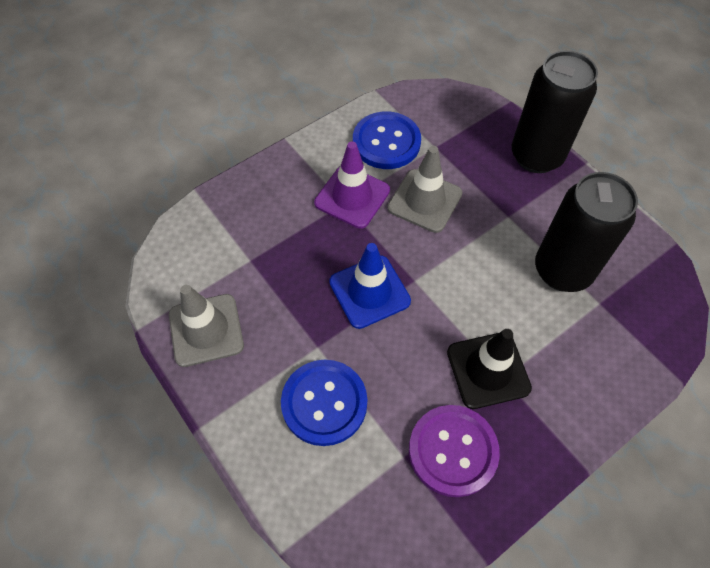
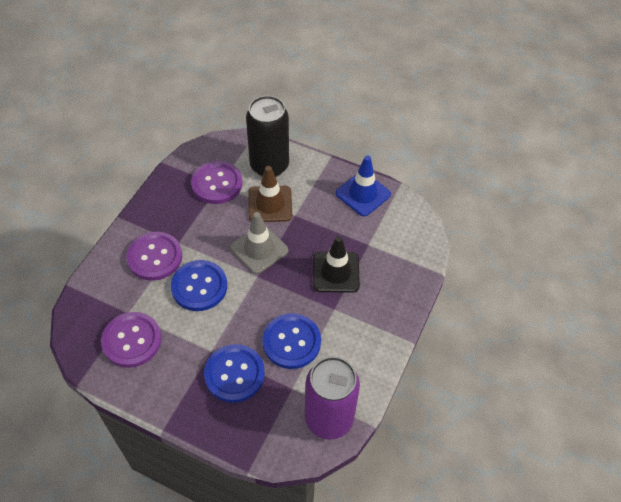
black can: [512,51,598,173] [535,172,638,292] = 2 -> [246,96,289,177] = 1
blue button: [281,360,367,446] [353,111,421,169] = 2 -> [171,260,227,311] [204,344,265,403] [262,313,321,369] = 3
brown traffic cone: none = 0 -> [248,166,292,222] = 1
grey traffic cone: [169,285,244,367] [388,146,463,233] = 2 -> [230,212,288,274] = 1
purple button: [409,405,500,497] = 1 -> [101,312,162,368] [127,232,182,281] [191,161,242,204] = 3
purple can: none = 0 -> [305,356,360,440] = 1
purple traffic cone: [314,141,390,229] = 1 -> none = 0

